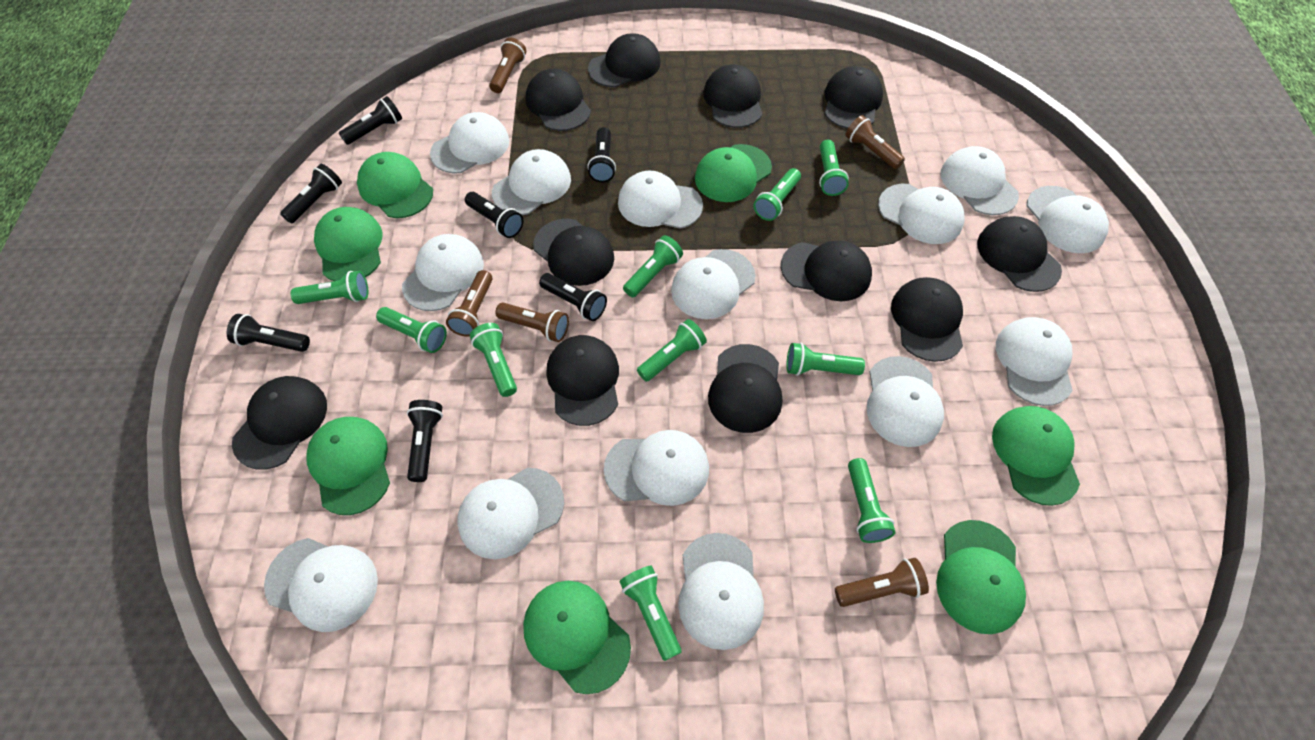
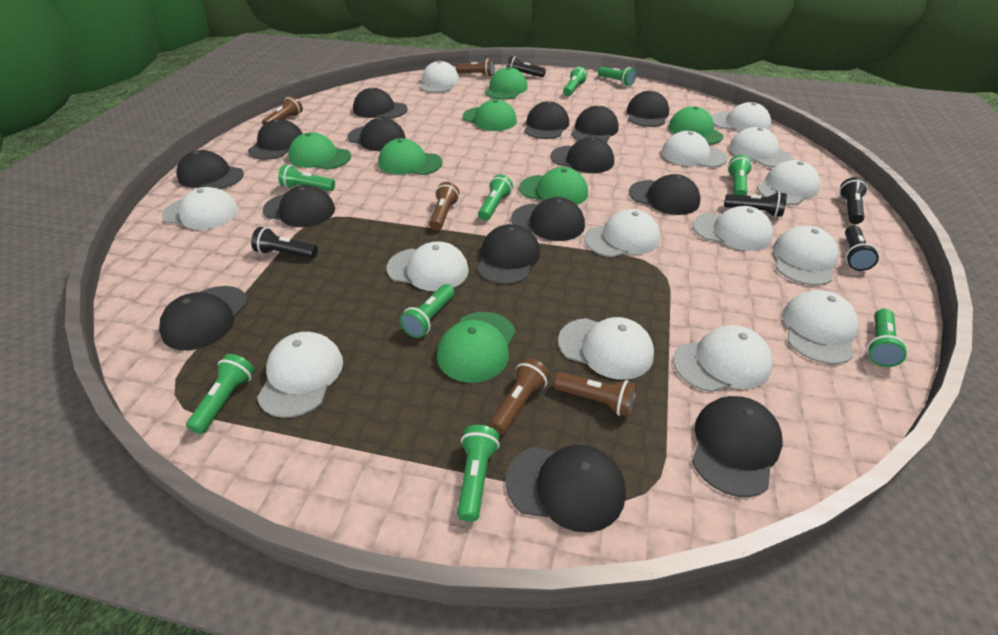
black cap: [232,376,327,470] [526,69,591,131] [533,219,614,286] [546,335,619,426] [588,33,661,87] [704,64,762,128] [708,344,782,433] [781,240,872,301] [824,66,883,129] [891,277,963,362] [977,216,1062,292] = 11 -> [159,286,248,350] [176,150,244,189] [248,119,303,160] [263,185,335,227] [348,118,406,151] [353,88,408,119] [477,224,540,285] [506,445,626,533] [511,197,585,241] [524,101,569,139] [550,137,614,173] [571,106,619,142] [627,91,669,127] [629,174,701,215] [692,396,783,497] = 15
black flashlight: [227,314,310,352] [280,164,342,223] [339,96,402,145] [407,400,443,482] [465,192,523,238] [539,273,607,321] [587,127,616,183] = 7 -> [251,227,318,259] [507,56,546,77] [724,192,787,217] [839,177,868,224] [845,225,879,271] = 5
green flashlight: [290,271,368,304] [376,307,447,353] [470,323,517,397] [619,565,681,661] [623,235,683,297] [637,319,707,382] [754,168,801,221] [786,343,865,376] [819,140,849,196] [848,458,896,543] = 10 -> [186,354,255,434] [278,164,335,191] [400,284,455,338] [457,425,500,522] [478,174,513,221] [563,66,587,96] [598,67,636,86] [727,155,752,196] [867,309,908,367] = 9

